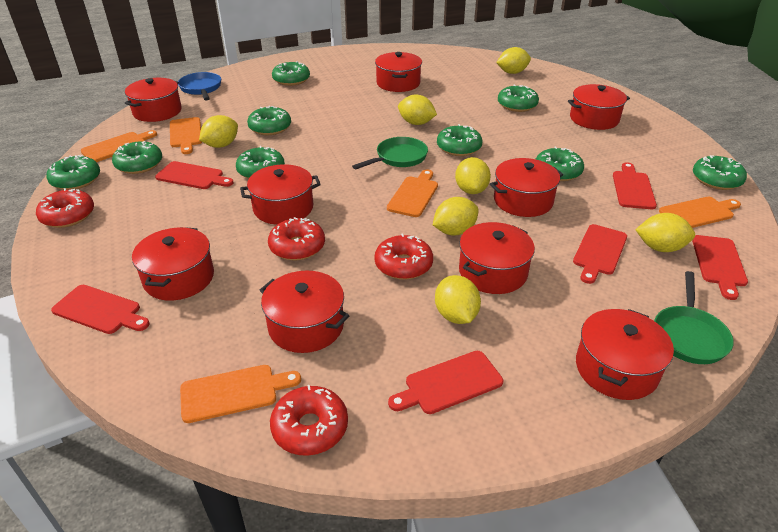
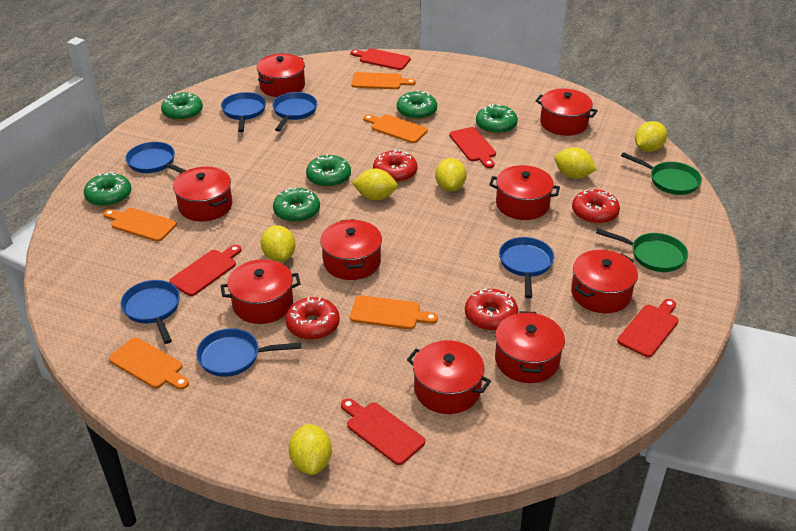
blue pan: [178,72,221,101] = 1 -> [121,280,180,344] [126,142,186,173] [196,328,301,377] [221,92,266,132] [272,92,317,132] [499,237,554,298] = 6
green donut: [46,155,100,190] [112,141,162,174] [236,146,285,179] [247,106,291,135] [272,61,310,86] [437,124,482,156] [498,84,539,112] [536,147,584,181] [693,155,747,190] = 9 -> [84,172,131,207] [161,92,203,121] [273,188,320,223] [306,154,351,187] [397,90,437,120] [476,104,518,134] = 6
red cutting board: [51,285,150,334] [155,161,234,189] [388,351,503,414] [573,224,627,284] [613,162,657,209] [692,235,748,300] = 6 -> [169,245,241,296] [341,398,425,465] [351,49,411,70] [449,127,496,168] [617,299,679,358] = 5
yellow lemon: [199,115,238,148] [398,95,437,125] [433,197,479,235] [435,275,481,324] [455,157,491,194] [496,47,531,74] [635,213,695,252] = 7 -> [261,225,296,262] [289,424,332,475] [352,169,398,200] [435,158,467,191] [555,147,597,179] [635,121,667,152] = 6

